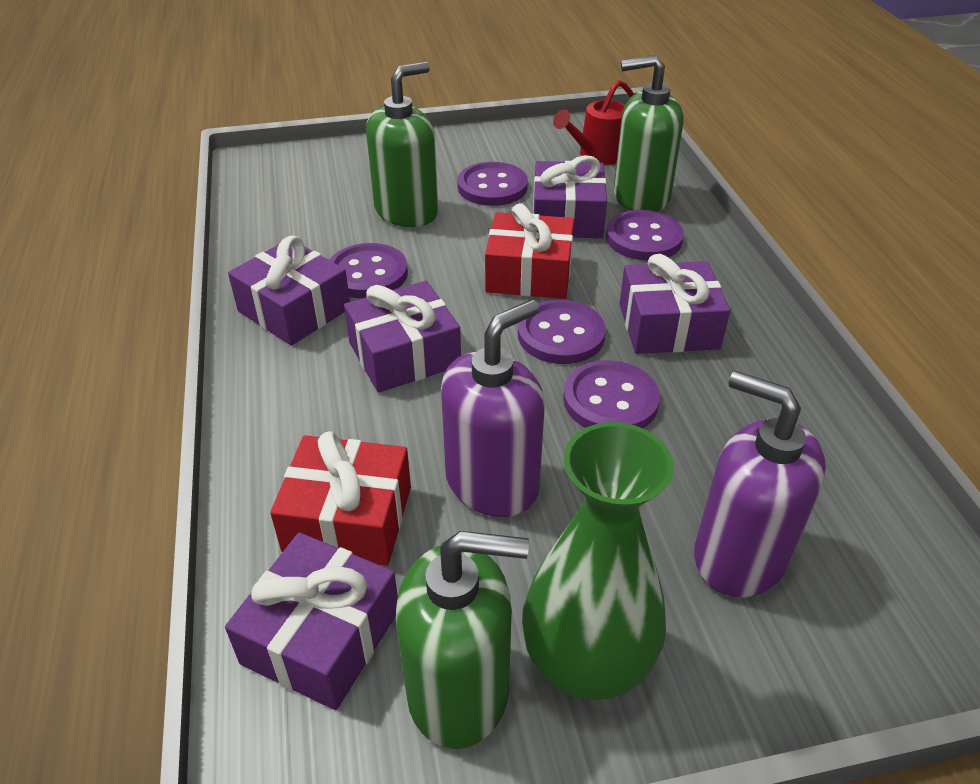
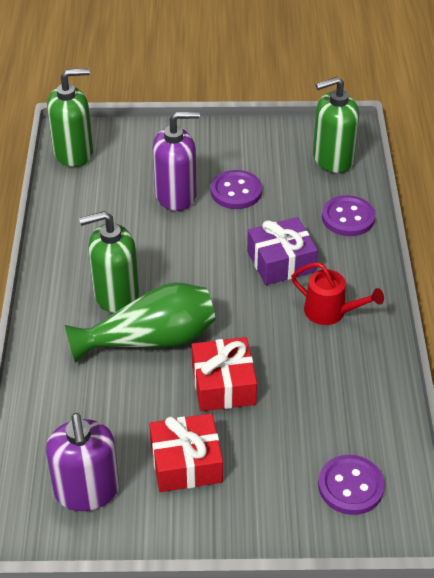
purple button: [330,243,408,298] [457,162,528,206] [518,300,606,364] [563,360,660,428] [606,210,684,261] = 5 -> [211,170,262,209] [318,455,385,515] [322,195,375,236] = 3
purple gift: [225,532,398,710] [228,236,350,346] [344,281,461,393] [533,155,607,238] [619,254,730,354] = 5 -> [247,217,318,285] = 1

